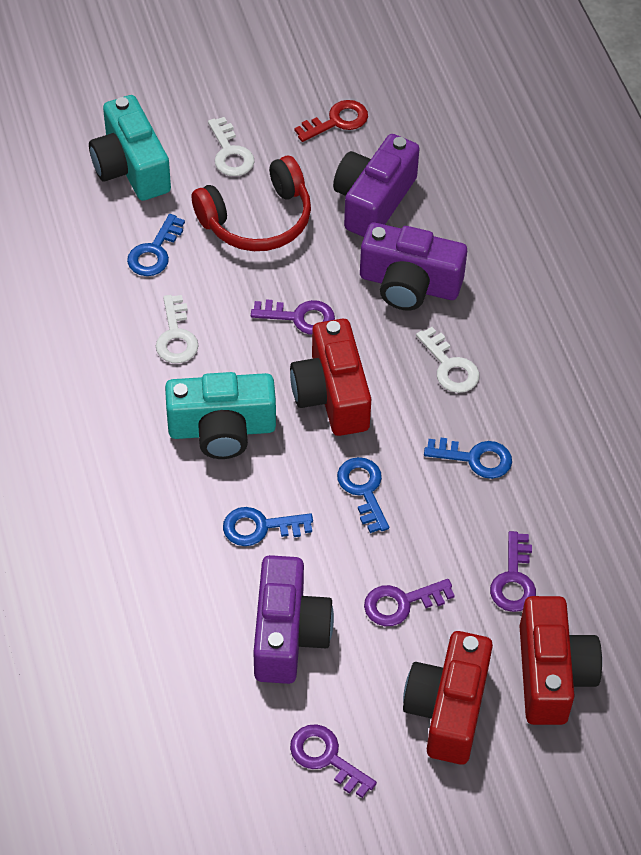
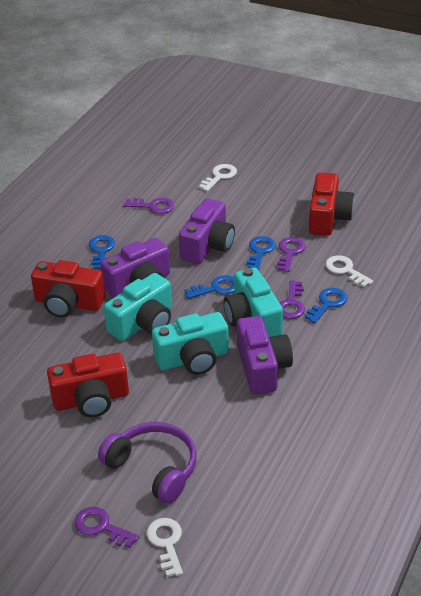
purple headphones: none = 0 -> [98,422,197,504] = 1
red headphones: [192,155,311,251] = 1 -> none = 0
red key: [295,100,368,142] = 1 -> none = 0
turquoise camera: [89,95,171,201] [165,372,276,459] = 2 -> [104,273,172,341] [152,312,229,375] [223,267,283,337] = 3

